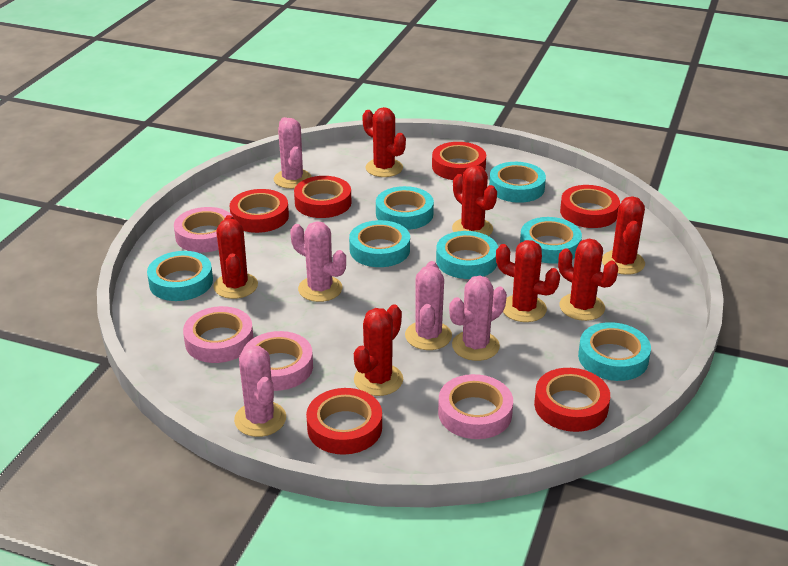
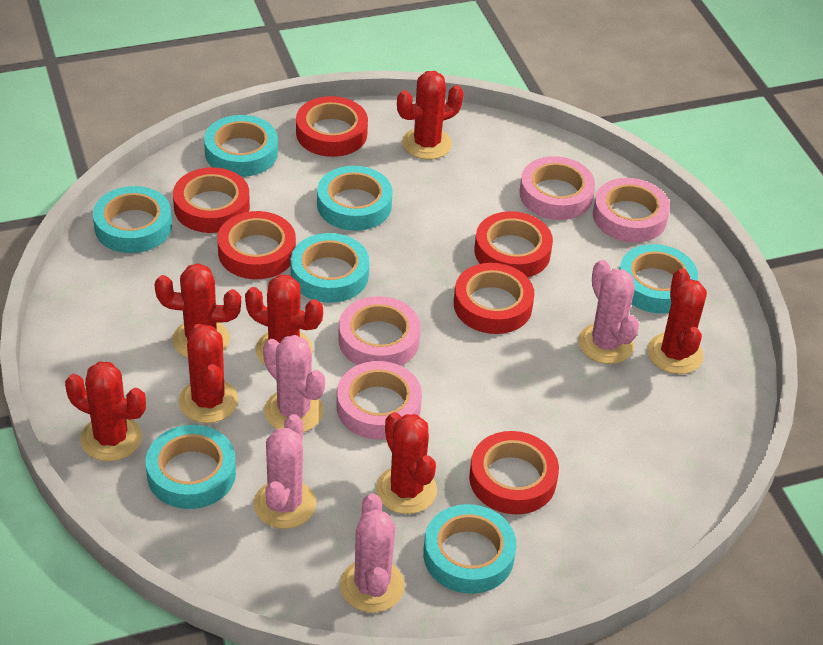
pink cactus: [234,346,286,437] [274,117,312,189] [290,221,346,302] [405,261,452,350] [449,276,507,361] = 5 -> [254,414,316,529] [263,335,325,432] [340,493,405,613] [578,260,639,364] = 4

